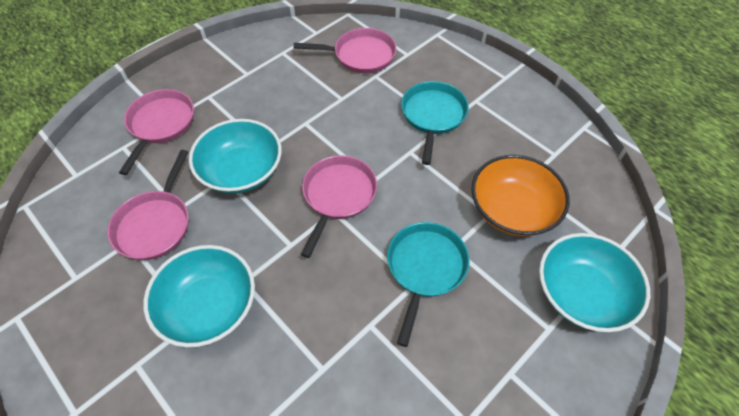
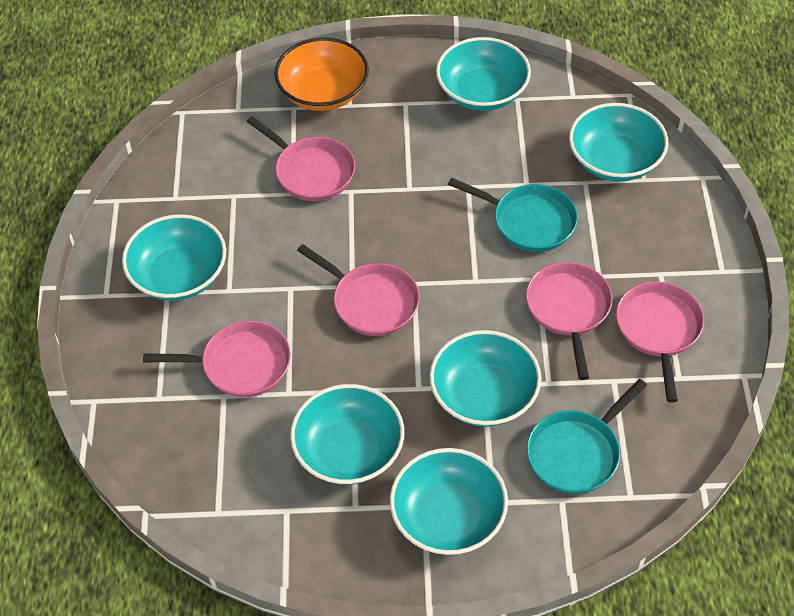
pink pan: [107,150,188,260] [119,89,194,175] [294,28,396,73] [301,155,377,258] = 4 -> [143,321,291,397] [247,116,355,201] [297,244,420,336] [526,262,613,380] [616,282,704,402] = 5
turquoise bowl: [143,245,255,347] [189,119,282,194] [539,233,650,332] = 3 -> [122,214,226,301] [290,384,404,485] [390,448,508,555] [430,330,541,427] [436,37,531,111] [569,103,668,182] = 6

